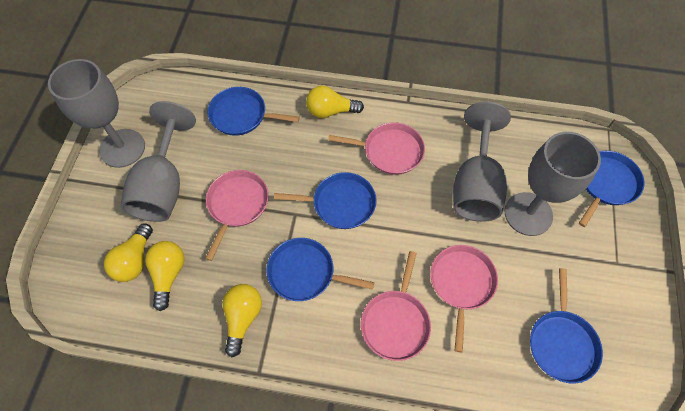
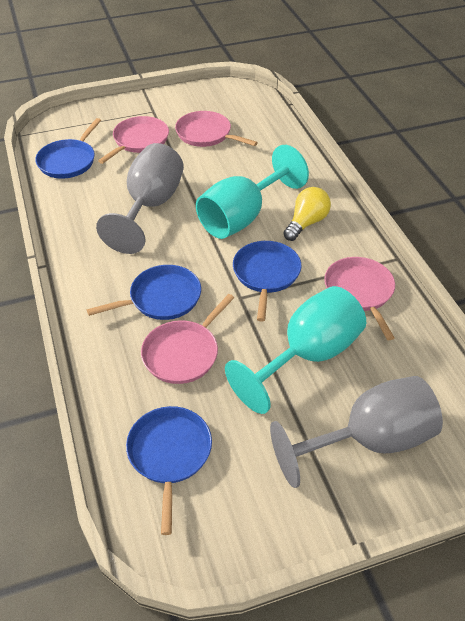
blue pan: [207,87,300,136] [266,238,374,301] [274,172,377,229] [530,268,603,384] [579,151,644,227] = 5 -> [35,118,101,179] [87,265,201,320] [126,406,212,535] [233,241,301,321] = 4
grey goblet: [48,59,145,168] [121,101,196,222] [453,102,511,222] [504,132,601,236] = 4 -> [96,143,184,254] [270,376,443,488] = 2
turquoise goblet: none = 0 -> [196,145,309,239] [225,286,366,414] = 2
yellow light bulb: [104,223,153,282] [145,241,184,311] [223,284,262,357] [306,86,364,118] = 4 -> [283,187,331,241] = 1

